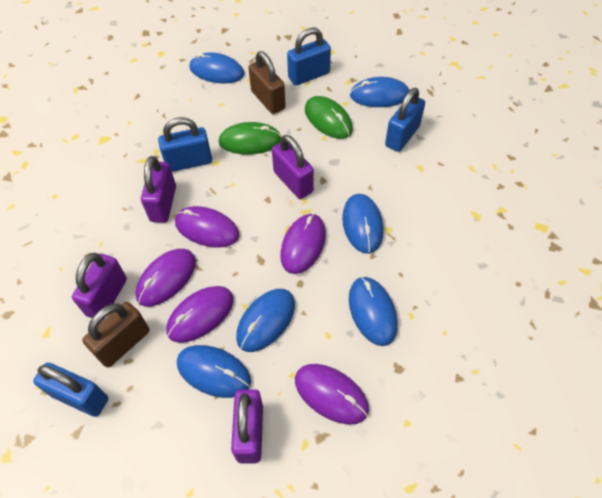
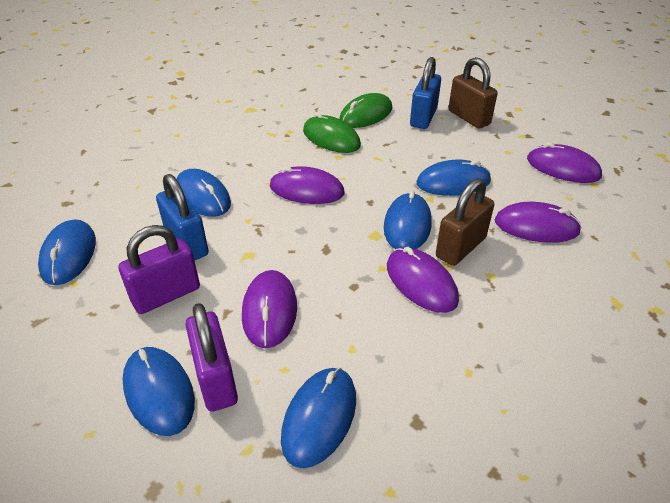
blue padlock: [33,363,108,417] [158,117,212,172] [287,28,331,86] [385,88,425,152] = 4 -> [156,174,209,261] [410,57,441,129] = 2
purple padlock: [72,253,127,320] [141,156,176,223] [231,389,263,463] [272,135,314,199] = 4 -> [118,225,200,314] [185,303,238,412] = 2

